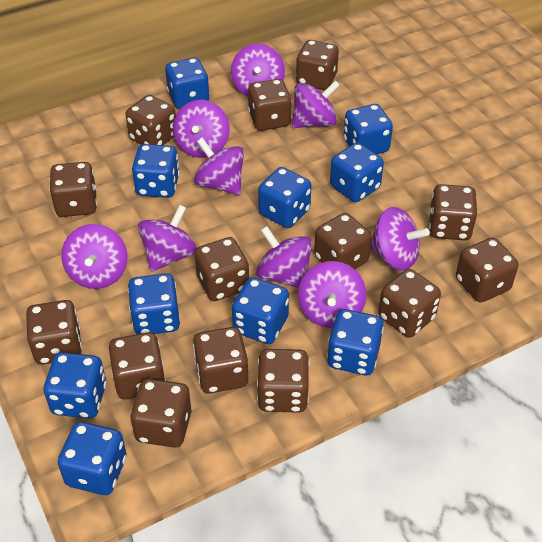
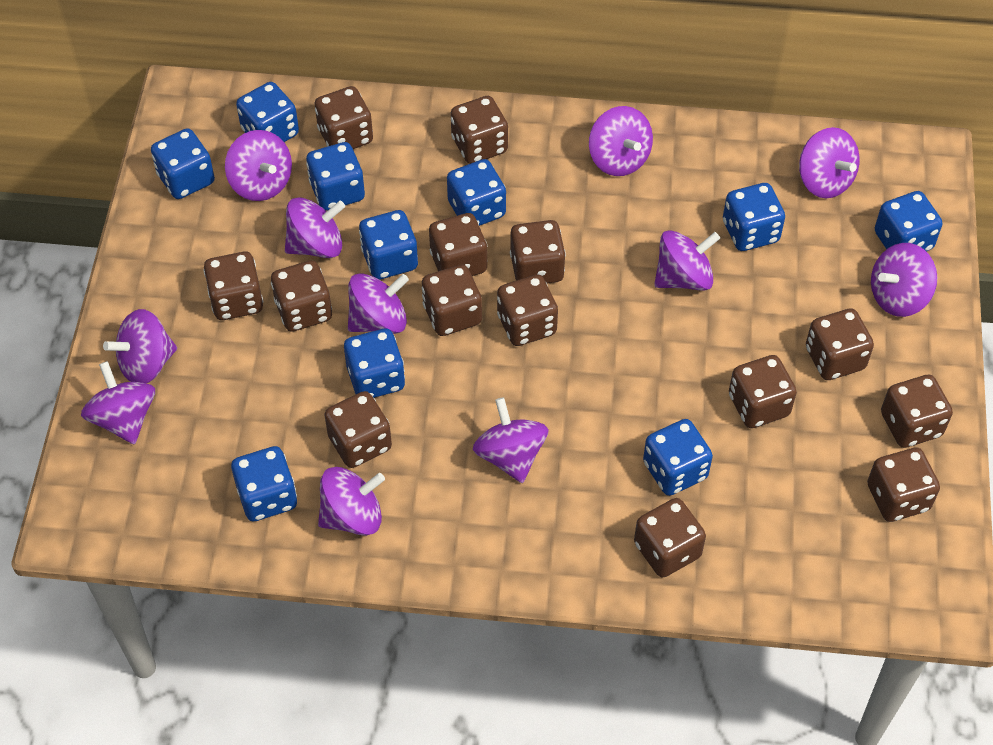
purple spinning top: [61,224,128,289] [138,205,197,272] [173,100,230,158] [194,137,244,195] [231,44,285,96] [256,226,312,288] [292,80,340,128] [298,261,366,328] [370,207,429,271] = 9 -> [81,361,155,445] [103,309,177,383] [225,130,292,201] [285,197,345,258] [318,467,385,536] [348,273,409,334] [473,397,549,483] [589,106,653,176] [654,230,720,291] [799,127,860,198] [871,243,937,317] = 11

